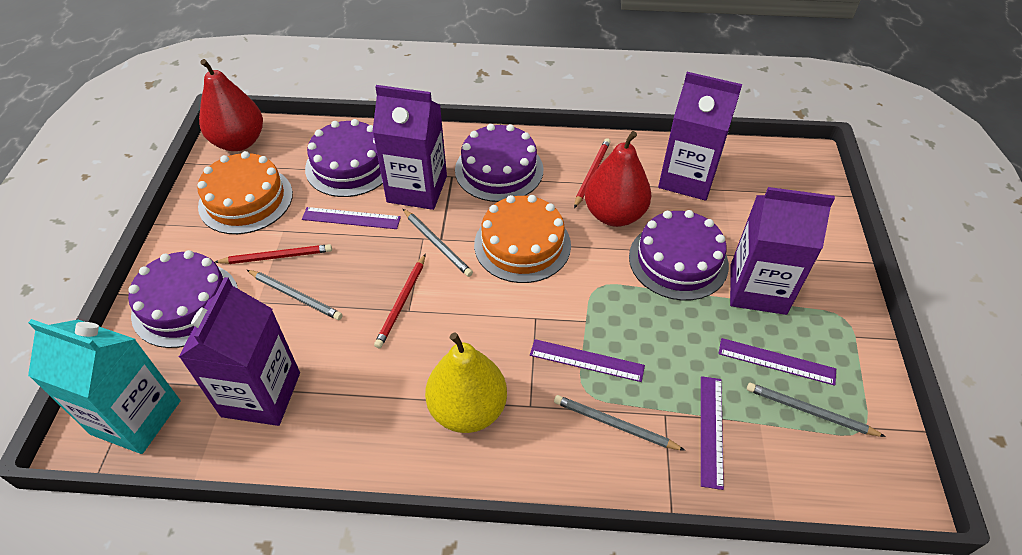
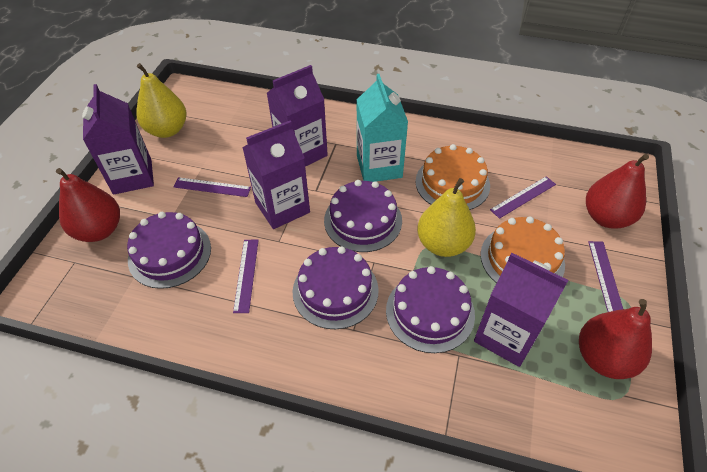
grey pencil: [247,270,342,320] [403,209,473,277] [554,395,685,451] [747,383,886,437] = 4 -> none = 0
red pear: [199,59,263,151] [585,131,651,227] = 2 -> [56,168,120,242] [579,299,652,379] [586,154,649,229] = 3
red pencil: [215,244,332,264] [374,254,426,348] [574,138,610,208] = 3 -> none = 0
yellow pear: [425,333,507,433] = 1 -> [136,63,187,138] [417,178,476,257] = 2

